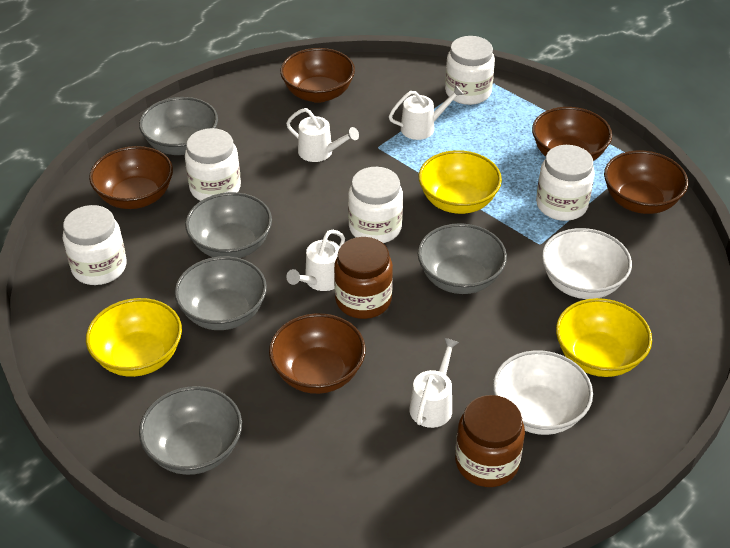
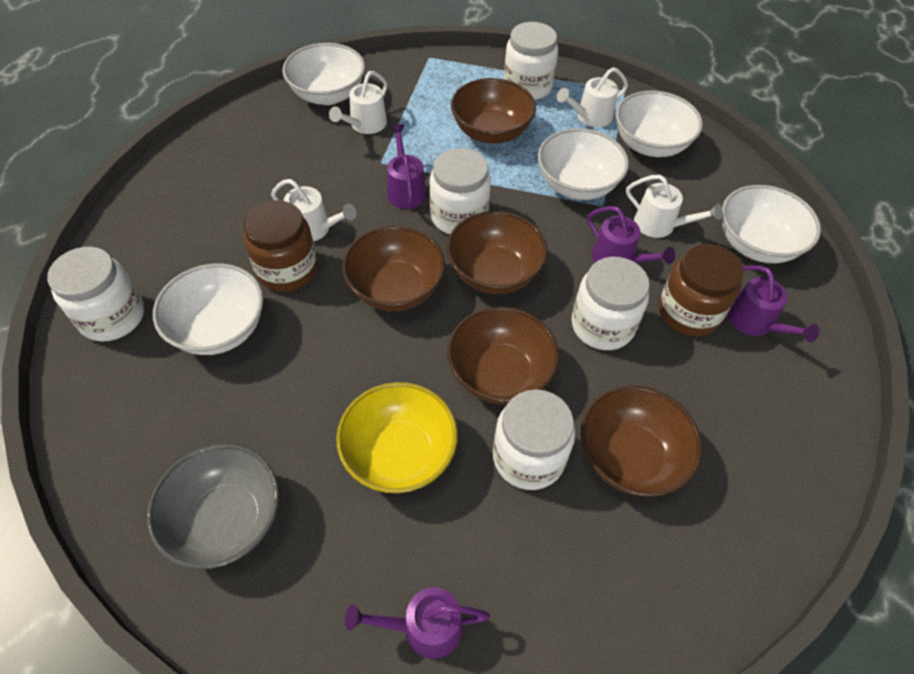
grey bowl: [139,97,218,155] [139,386,242,475] [174,256,267,330] [185,192,272,258] [418,223,507,294] = 5 -> [147,444,279,569] = 1
purple watering can: none = 0 -> [345,587,490,659] [387,124,426,209] [587,206,675,264] [728,265,819,342] = 4
white bowl: [493,350,593,435] [542,228,632,299] = 2 -> [153,263,263,355] [282,43,365,105] [538,128,629,200] [616,90,703,157] [722,185,821,263] = 5
yellow bowl: [86,298,182,377] [419,150,502,214] [556,298,652,377] = 3 -> [336,382,458,493] = 1

